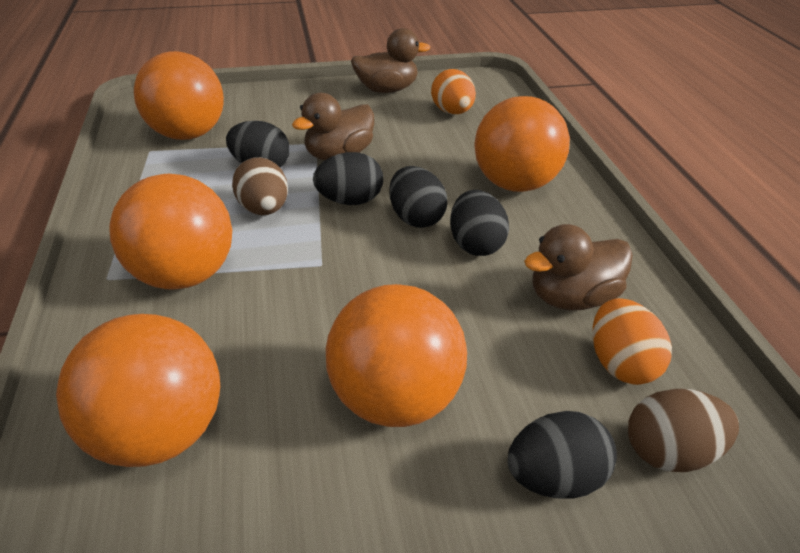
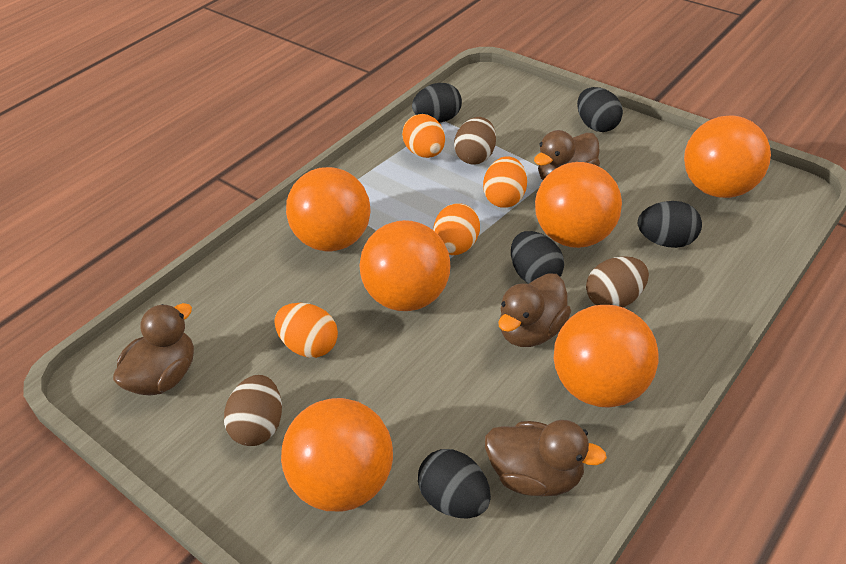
brown duck: [292,93,374,160] [351,28,430,93] [524,224,633,310] = 3 -> [113,303,194,396] [485,420,607,496] [498,273,571,347] [534,130,600,180] = 4
brown egg: [232,157,288,215] [628,389,739,472] = 2 -> [224,375,282,446] [454,117,496,165] [586,256,649,307] = 3
orange ball: [56,314,220,467] [109,174,232,290] [134,51,224,140] [326,284,467,427] [474,96,570,192] = 5 -> [281,398,393,512] [286,167,371,251] [359,220,450,311] [535,162,622,248] [554,305,659,408] [684,116,771,198] = 6
orange egg: [431,69,476,114] [593,298,672,385] = 2 -> [274,303,338,358] [402,114,445,158] [433,203,480,255] [483,156,527,208] = 4

